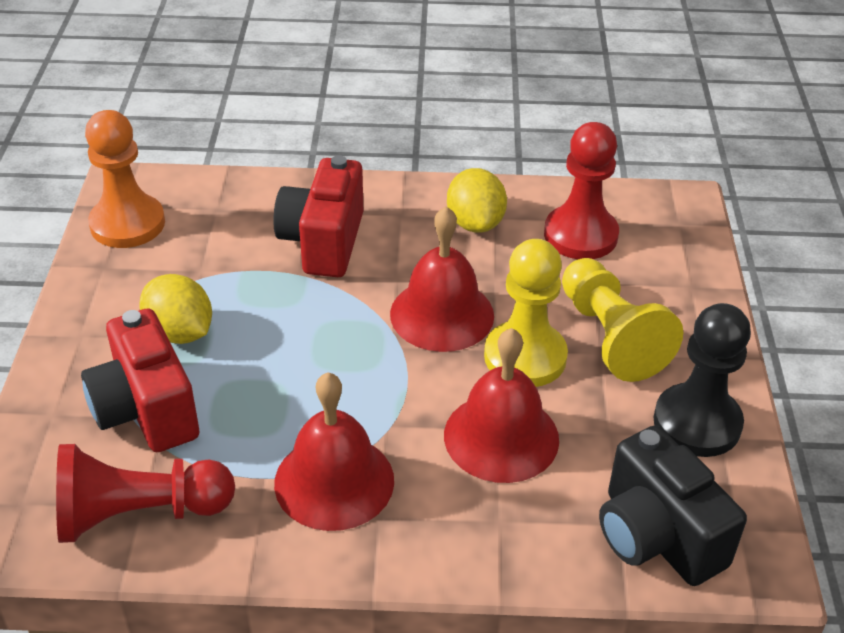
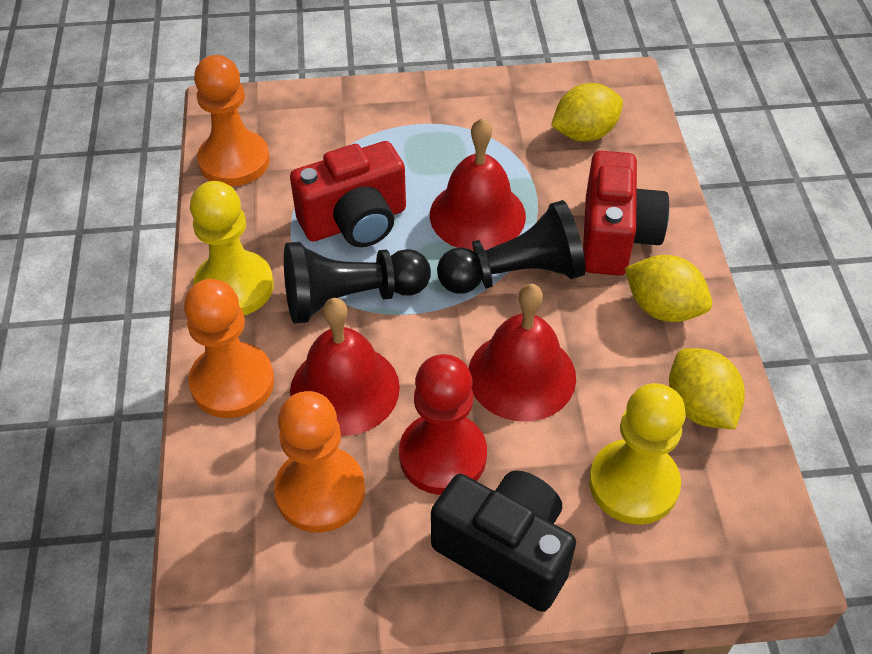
black pawn: [654,303,751,457] = 1 -> [284,242,431,324] [437,200,586,294] = 2
orange pawn: [85,110,165,248] = 1 -> [184,279,274,418] [194,55,270,187] [274,391,365,533] = 3
red pawn: [56,444,235,543] [544,122,619,259] = 2 -> [399,354,487,495] = 1
yellow lemon: [139,274,212,344] [447,168,507,233] = 2 -> [551,83,623,142] [625,255,712,322] [669,348,745,429] = 3

